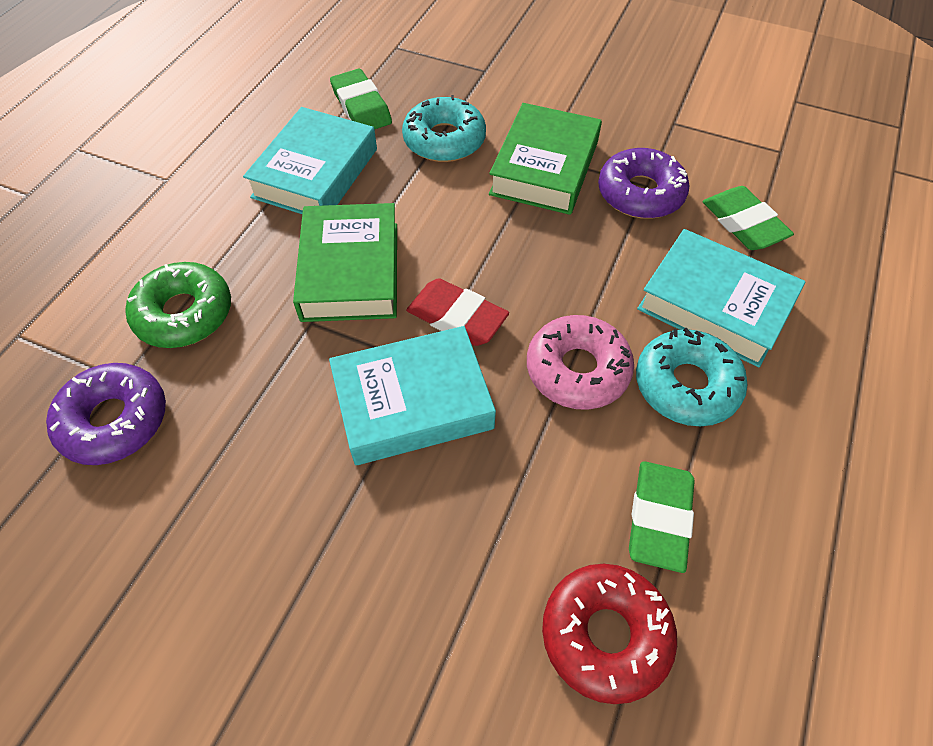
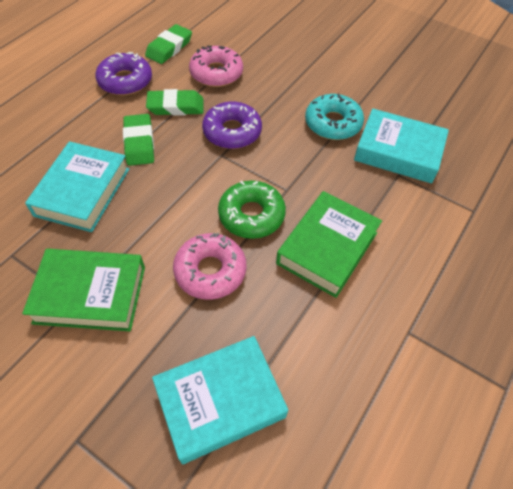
pink donut: [527,315,634,410] = 1 -> [173,233,246,300] [189,46,243,87] = 2
red donut: [542,564,677,704] = 1 -> none = 0
red eraser: [406,278,509,346] = 1 -> none = 0
turquoise donut: [402,95,486,162] [636,328,747,426] = 2 -> [305,94,364,140] = 1

